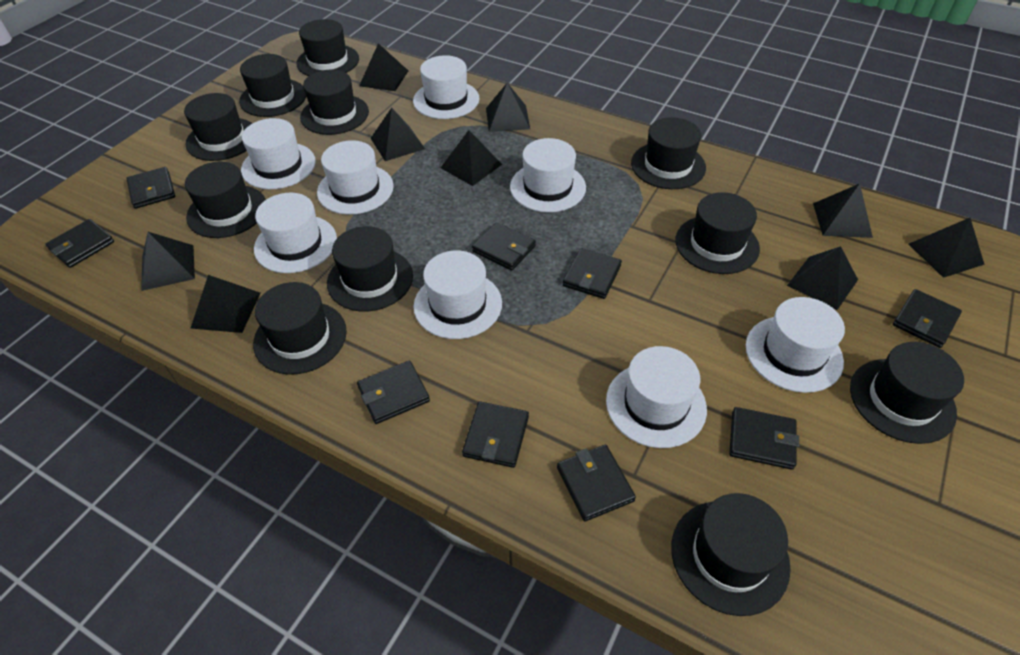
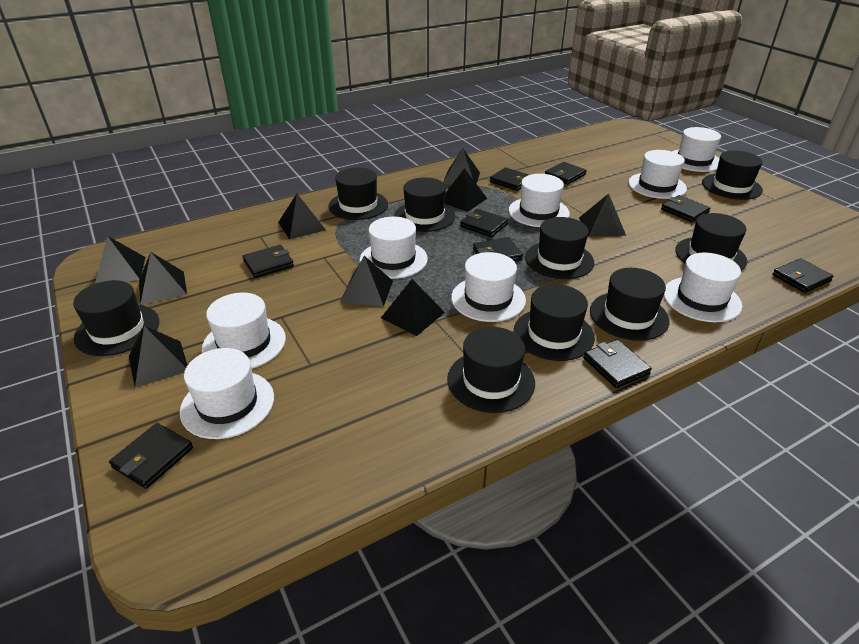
black hat: [184,93,253,161] [185,162,266,238] [239,54,306,117] [253,282,347,375] [296,19,359,76] [300,70,369,135] [327,226,413,312] [631,117,706,189] [671,493,791,616] [675,192,760,274] [850,342,964,444] = 11 -> [73,280,159,356] [328,168,388,220] [394,177,455,232] [447,327,535,413] [514,284,595,361] [525,217,594,279] [590,268,670,341] [675,213,747,271] [702,151,763,200] = 9

